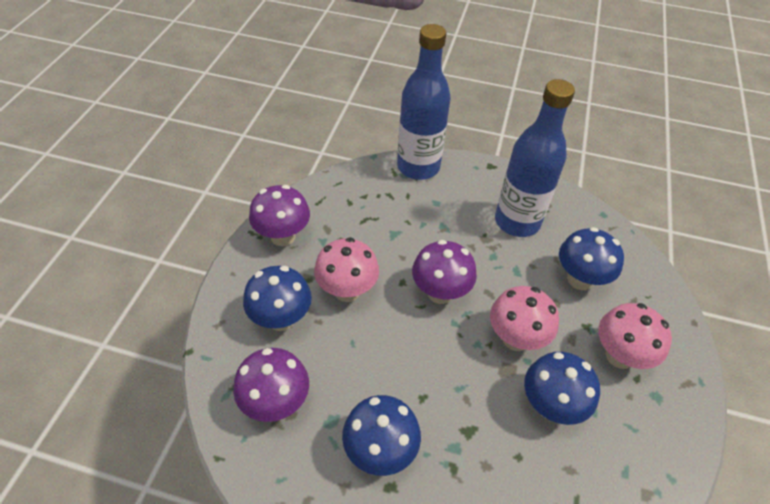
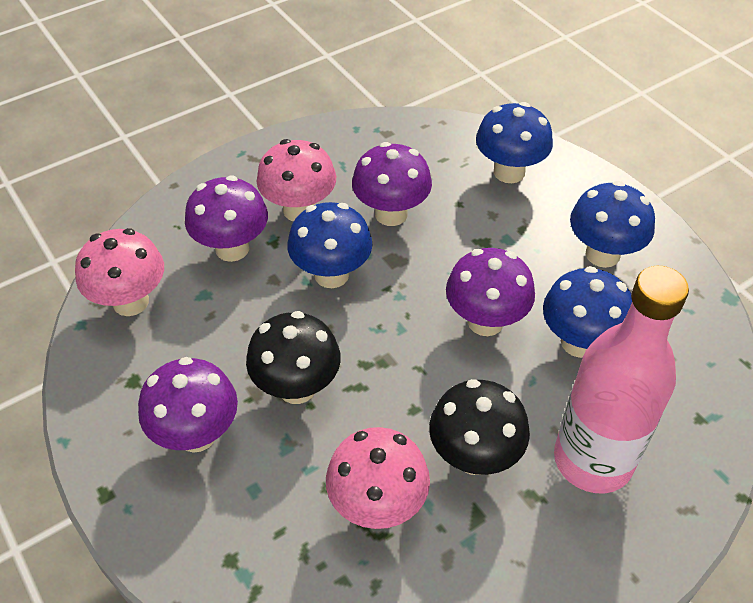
black mushroom: none = 0 -> [246,311,341,404] [429,379,530,475] = 2
blue bottle: [397,24,451,180] [495,79,575,237] = 2 -> none = 0
pink bottle: none = 0 -> [554,266,689,493] = 1
purple mushroom: [233,348,309,422] [249,185,310,246] [412,240,477,304] = 3 -> [138,357,238,453] [185,175,268,262] [352,142,432,226] [446,248,535,336] = 4

